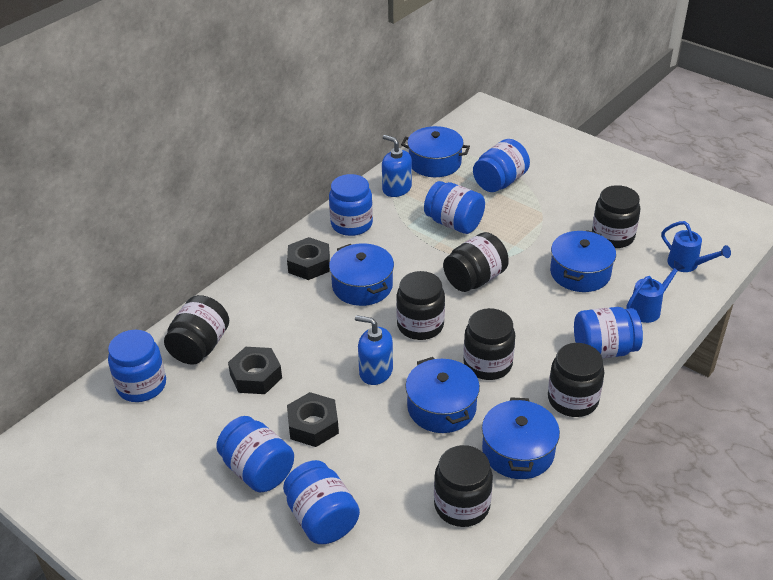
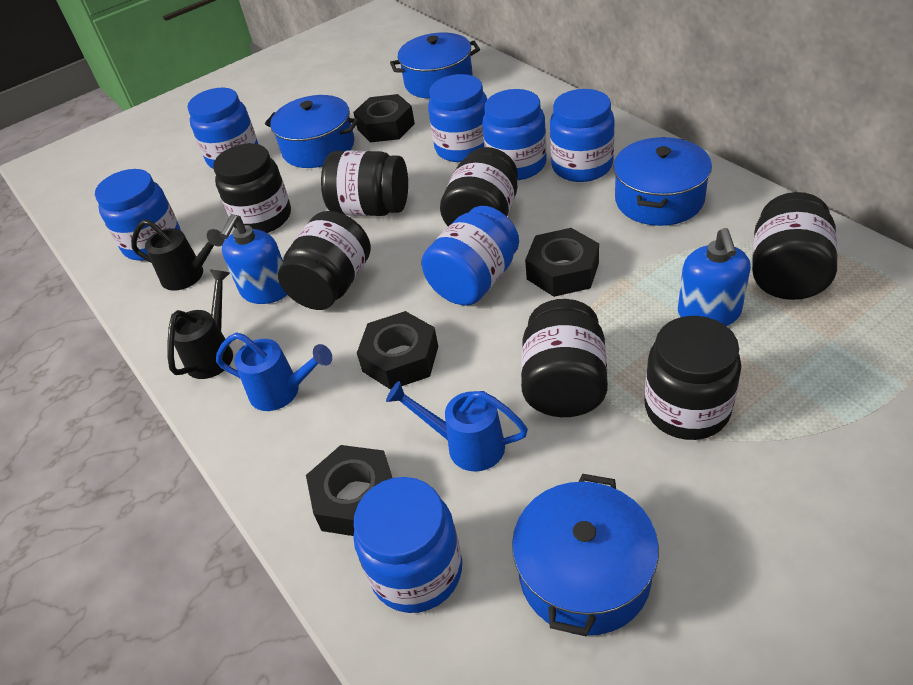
black nut: [228,347,282,394] [287,237,330,280] [287,392,339,447] = 3 -> [306,445,392,536] [353,94,415,142] [357,311,438,390] [525,228,599,297] = 4
black watering can: none = 0 -> [131,219,225,291] [167,270,233,379] = 2
blue pot: [329,243,394,306] [401,126,470,177] [405,357,480,433] [482,397,560,479] [550,230,616,292] = 5 -> [265,95,359,168] [390,32,480,99] [512,474,659,636] [614,137,712,226] = 4

